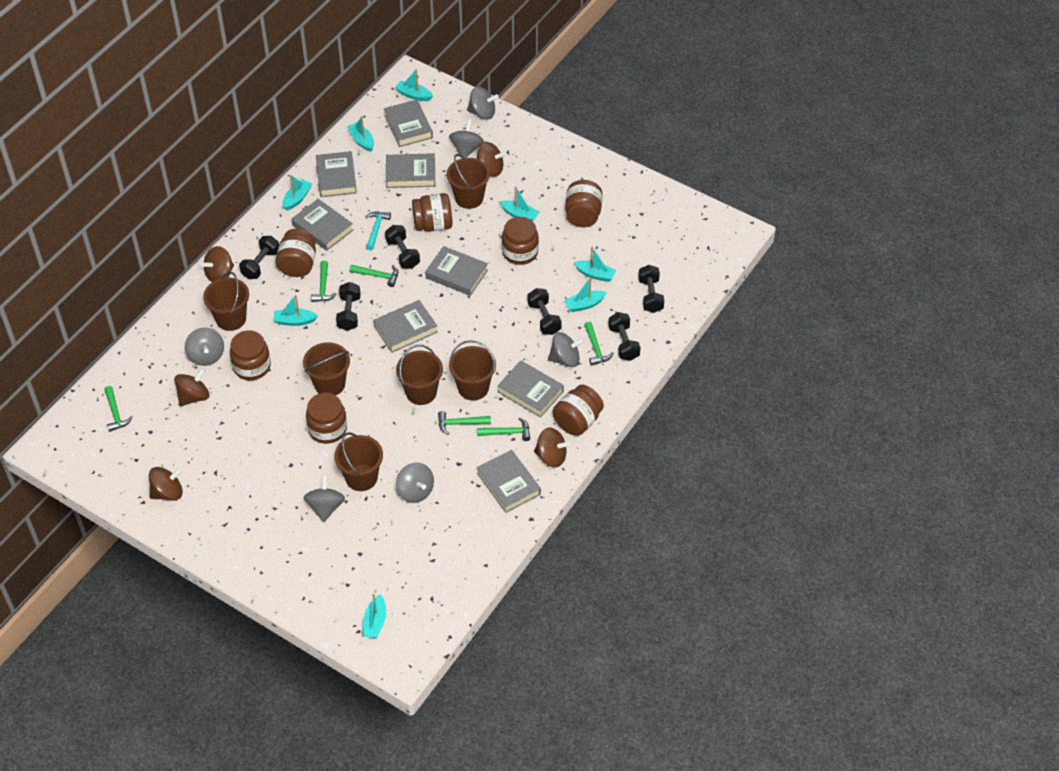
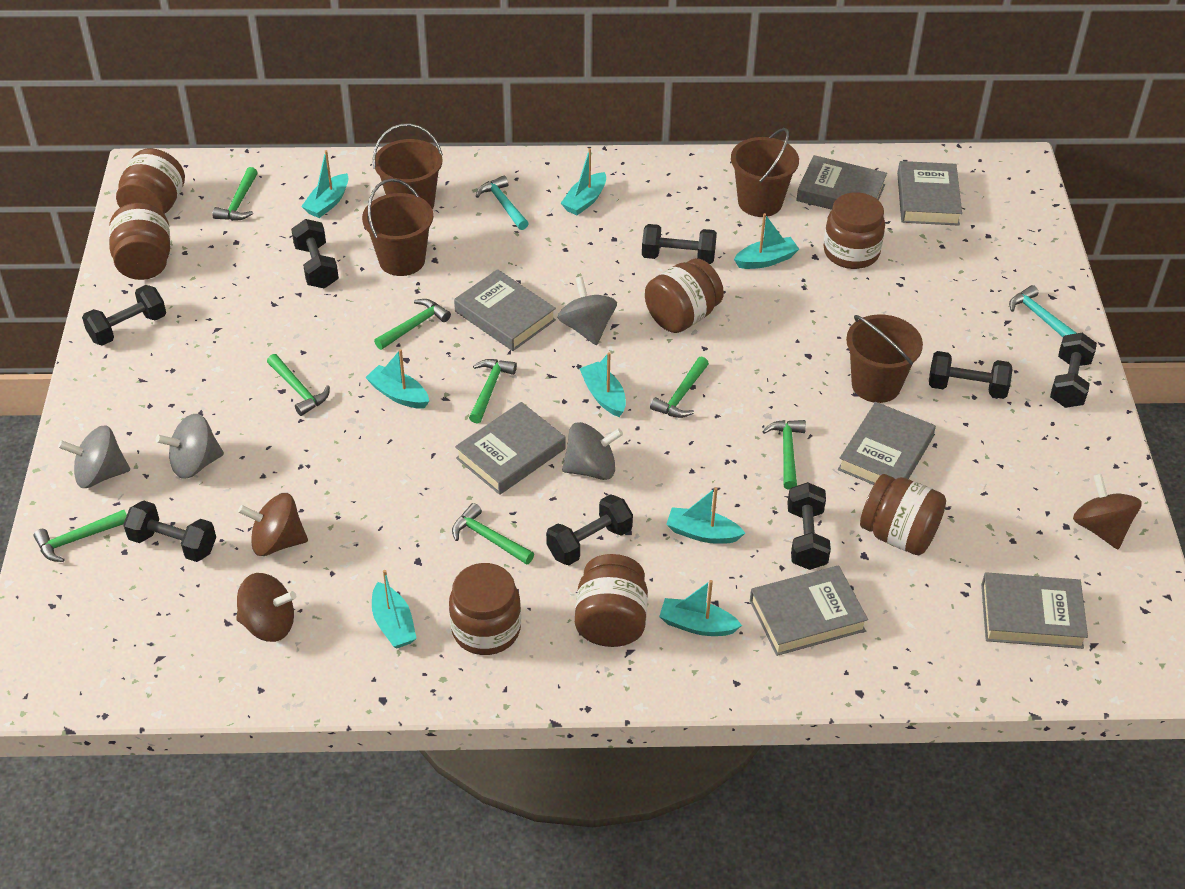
black dumbbell: [239,236,279,279] [336,282,361,331] [385,225,420,269] [527,288,562,335] [608,312,641,361] [638,265,664,313] = 6 -> [82,285,166,346] [123,500,216,562] [291,219,339,288] [546,494,633,565] [642,224,717,264] [787,482,831,570] [929,351,1013,399] [1050,333,1097,408] = 8
brown bucket: [203,272,249,331] [303,342,350,395] [334,432,383,491] [396,345,443,405] [447,154,490,209] [449,340,496,401] = 6 -> [362,179,433,276] [373,123,443,210] [731,128,799,217] [846,314,923,403] = 4
brown spinning top: [149,467,183,501] [174,368,209,406] [201,246,234,282] [477,142,507,177] [534,428,571,468] = 5 -> [236,573,296,642] [238,493,308,556] [1073,474,1142,549] = 3
green hammer: [104,386,133,432] [311,261,337,302] [349,265,398,287] [438,411,491,435] [477,417,530,441] [584,322,614,366] = 6 -> [33,510,127,562] [212,167,258,221] [267,354,330,416] [374,299,451,350] [452,503,534,565] [469,359,517,424] [650,356,709,418] [762,420,806,490] = 8
grey book: [291,199,353,251] [316,151,357,197] [373,300,438,353] [384,100,433,147] [386,153,435,188] [425,246,488,296] [477,450,541,513] [497,361,564,418] = 8 -> [454,269,556,351] [455,402,566,495] [750,565,868,656] [796,155,887,210] [838,402,936,485] [897,161,962,226] [981,572,1088,649] = 7
grey spinning top: [185,328,224,366] [303,475,345,522] [396,462,434,503] [449,119,484,158] [467,87,499,120] [548,332,584,367] = 6 -> [58,425,130,488] [156,414,224,479] [558,277,617,345] [562,422,623,480] = 4
turquoise hammer: [365,212,391,250] = 1 -> [476,176,529,230] [1009,285,1076,337] = 2

